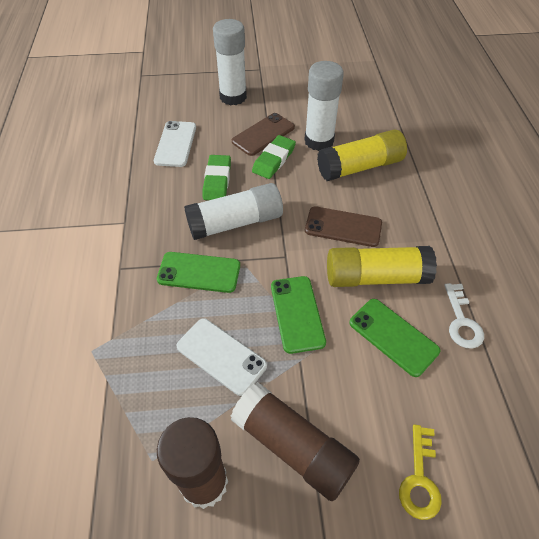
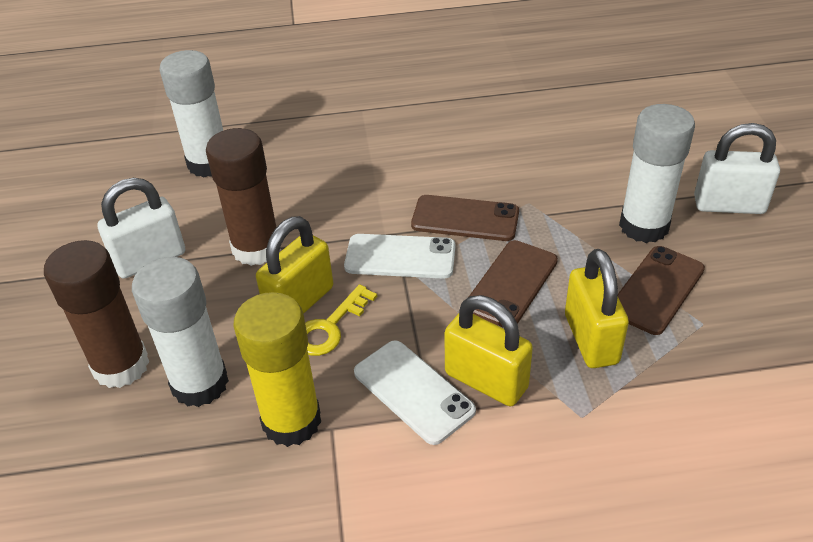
brown phone: [232,113,295,156] [305,206,382,247] = 2 -> [411,195,519,241] [469,240,558,327] [618,246,705,335] = 3
green eraser: [203,155,231,200] [252,135,296,179] = 2 -> none = 0
green phone: [157,252,240,293] [271,276,326,354] [349,299,440,377] = 3 -> none = 0
white key: [444,283,484,349] = 1 -> none = 0
white padlock: none = 0 -> [97,178,185,279] [694,123,780,214] = 2
yellow glue stick: [317,129,407,181] [327,246,437,287] = 2 -> [233,292,321,447] = 1
yellow padlock: none = 0 -> [256,216,333,314] [444,295,533,406] [565,249,629,368] = 3

